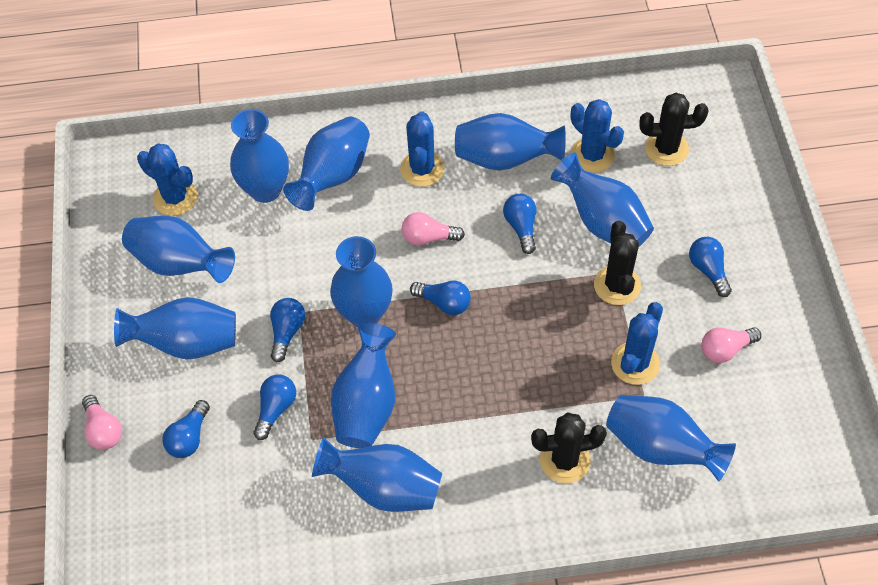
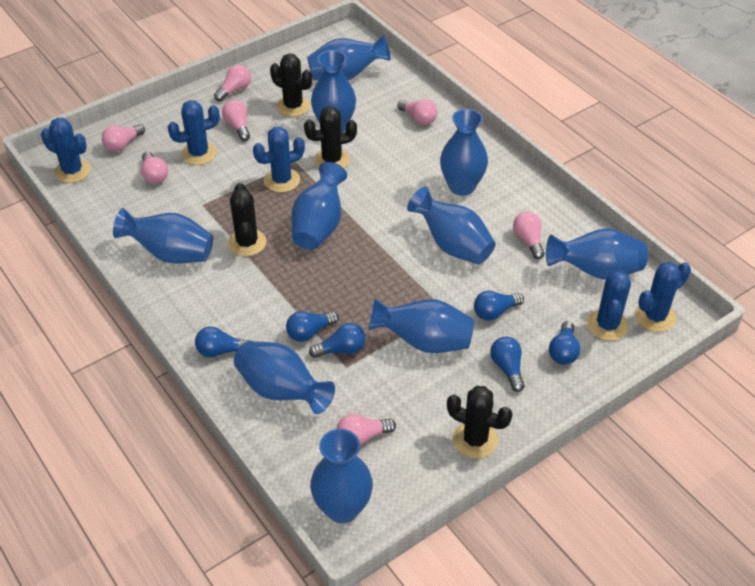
black cactus: [531,412,607,483] [594,221,641,305] [639,93,708,166] = 3 -> [228,183,266,256] [270,54,312,117] [304,106,357,168] [447,386,513,458] = 4
blue cactus: [137,144,197,216] [400,111,444,187] [571,99,624,173] [611,302,663,385] = 4 -> [41,118,91,183] [168,100,220,165] [253,127,305,193] [587,271,631,341] [635,262,691,332] = 5
pink light bulb: [82,395,122,450] [402,212,465,246] [702,327,761,363] = 3 -> [102,124,145,152] [141,151,168,184] [214,65,251,102] [222,100,250,141] [337,414,396,446] [397,99,437,125] [513,211,545,259] = 7

